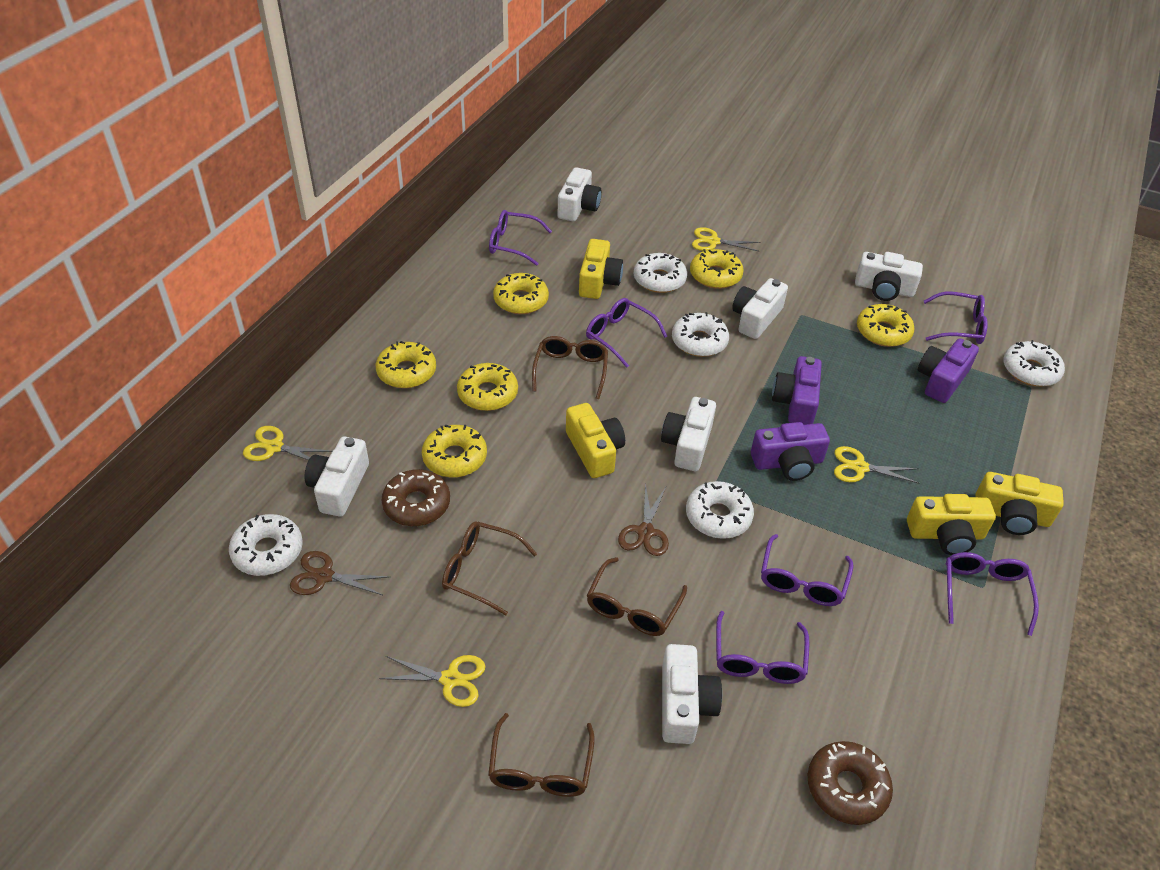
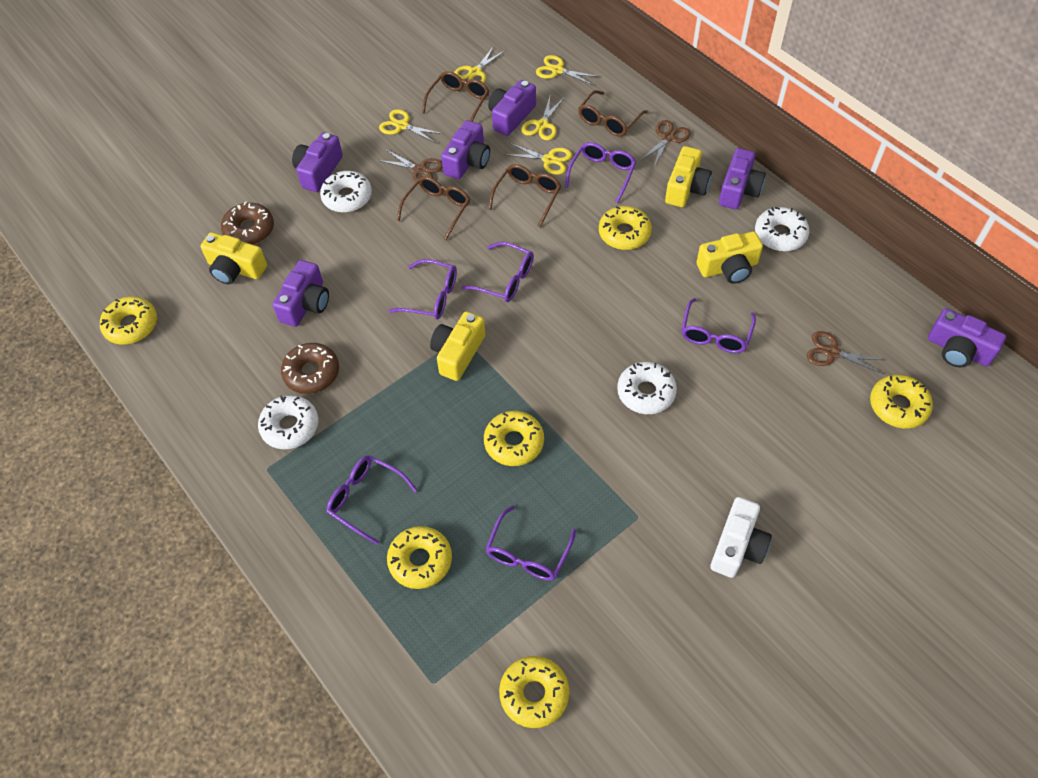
brown scissors: [290,551,389,595] [618,483,669,556] = 2 -> [377,149,443,182] [640,120,691,167] [807,331,885,374] = 3
purple camera: [751,422,830,481] [772,356,822,425] [918,338,979,403] = 3 -> [272,260,329,327] [292,132,343,192] [441,120,490,179] [488,80,536,136] [719,148,766,209] [928,308,1006,368] = 6
white camera: [305,436,369,517] [557,167,602,221] [661,397,716,471] [662,644,722,744] [732,278,788,339] [855,252,923,301] = 6 -> [710,497,772,578] = 1
white donut: [229,514,303,576] [634,253,687,293] [672,312,729,357] [686,481,754,539] [1003,340,1065,386] = 5 -> [258,395,318,449] [320,171,372,213] [617,362,677,414] [755,207,809,251] = 4
yellow scissors: [243,426,332,461] [379,655,486,707] [692,227,760,252] [834,446,920,484] = 4 -> [379,109,444,143] [454,46,506,83] [504,143,572,175] [521,97,565,140] [536,55,599,86] = 5

